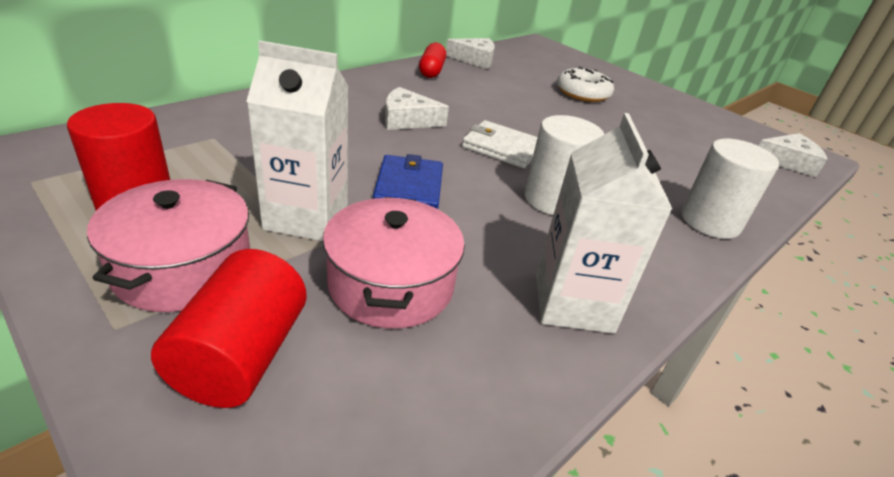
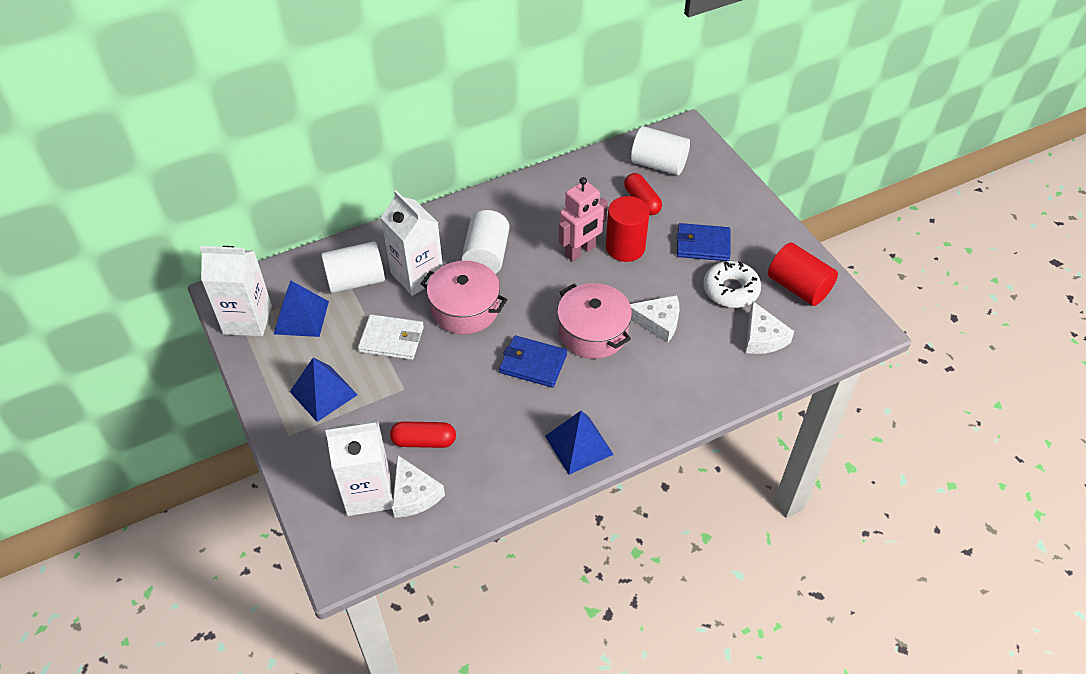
blue pyramid: none = 0 -> [274,280,329,337] [290,358,358,422] [545,411,614,475] = 3
blue wallet: [373,154,443,209] = 1 -> [499,335,567,388] [677,223,730,261] = 2
pink robot: none = 0 -> [559,177,608,262] = 1
red capsule: [419,43,446,78] = 1 -> [390,421,456,448] [624,173,662,215] = 2
white carton: [246,41,348,241] [536,113,672,334] = 2 -> [200,246,272,336] [325,420,393,516] [381,190,443,296] = 3
white cylinder: [524,115,604,215] [681,138,779,239] = 2 -> [321,241,385,293] [461,210,509,274] [631,126,690,175] = 3

